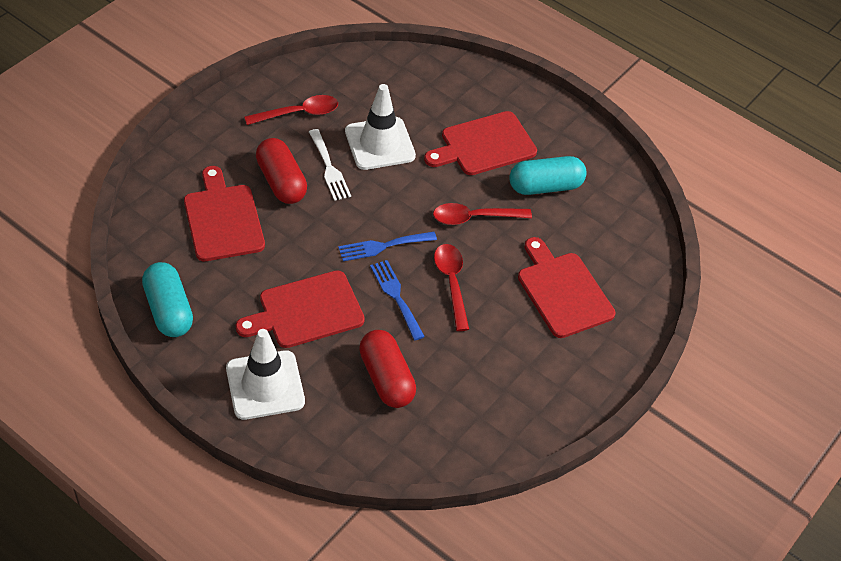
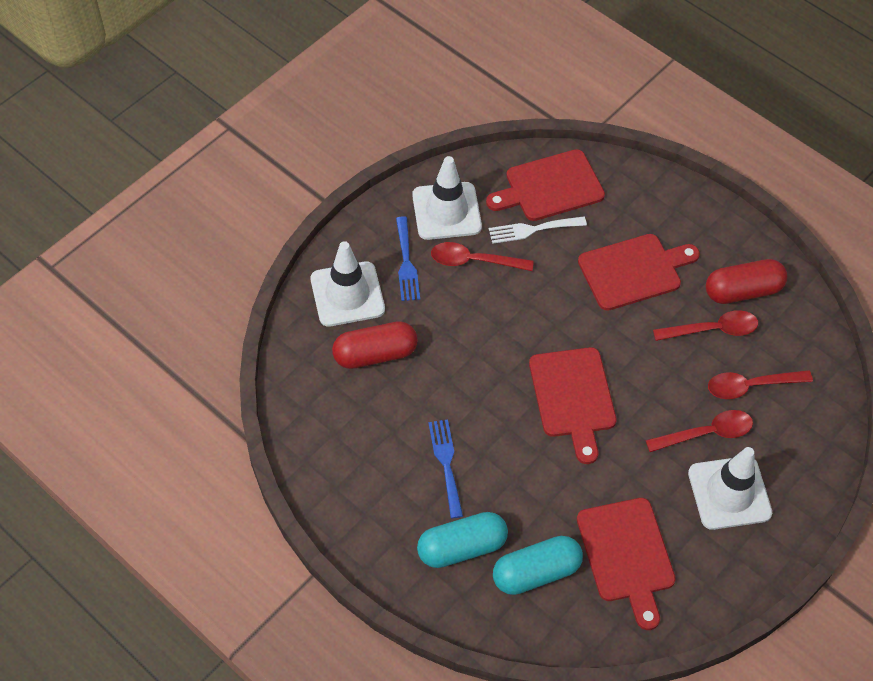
red spoon: [244,95,338,125] [433,203,532,225] [434,244,469,331] = 3 -> [431,242,534,271] [645,410,753,452] [653,310,758,341] [708,370,813,399] = 4
white traffic cone: [226,329,305,420] [345,84,416,170] = 2 -> [311,241,385,327] [412,156,482,240] [688,447,772,530] = 3

